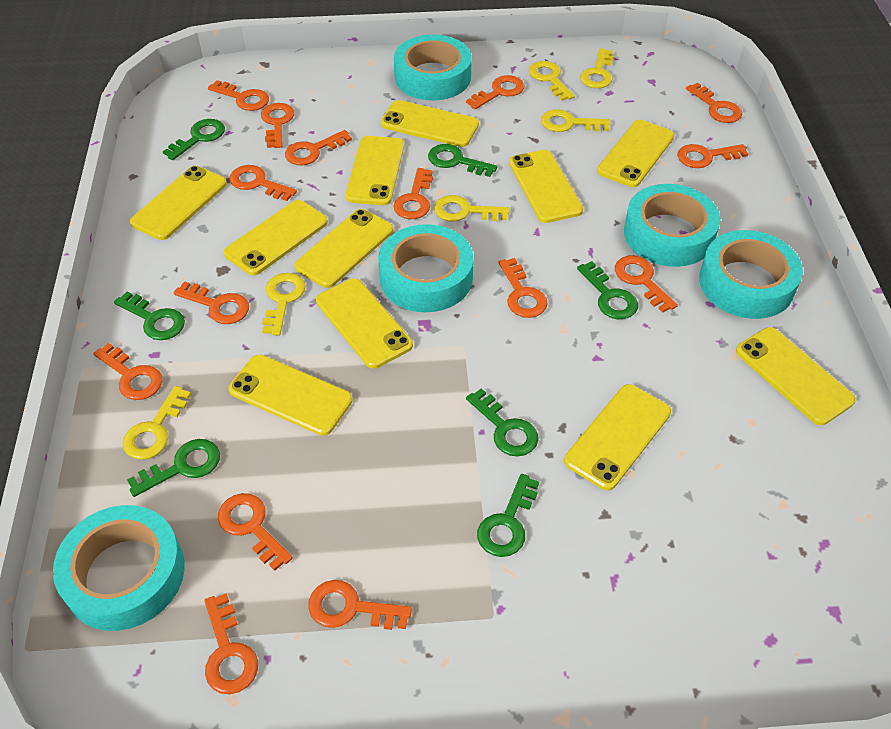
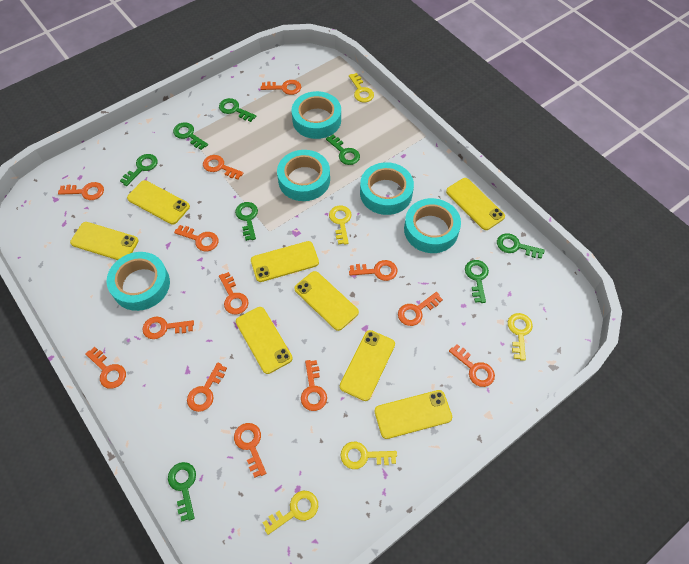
green key: [114,291,185,340] [127,439,220,497] [163,119,225,160] [428,144,497,177] [466,388,539,456] [477,474,539,557] [577,261,638,319] = 7 -> [120,154,158,186] [168,462,196,521] [173,122,208,150] [219,98,256,122] [235,202,258,241] [326,134,360,165] [465,260,489,303] [497,233,545,259] = 8
orange key: [93,343,162,400] [174,281,249,324] [204,593,258,694] [208,80,269,111] [218,493,293,571] [230,165,297,201] [261,103,294,148] [285,130,352,165] [308,580,412,630] [393,168,433,219] [466,75,524,110] [498,258,548,318] [615,255,678,313] [677,144,748,168] [686,83,742,123] = 15 -> [58,182,104,200] [85,347,126,389] [142,317,194,339] [174,225,219,251] [187,363,227,412] [203,155,243,180] [219,272,249,314] [234,423,266,478] [261,80,301,95] [301,360,327,411] [349,260,397,281] [398,292,443,326] [449,344,495,387] = 13
yellow key: [123,386,191,460] [262,273,306,335] [434,195,510,222] [529,61,575,101] [541,109,610,132] [580,48,613,88] = 6 -> [262,491,318,535] [329,206,352,245] [341,442,397,469] [349,73,374,102] [508,313,533,361] = 5
yellow phone: [130,166,227,240] [224,200,328,276] [229,355,353,436] [294,209,394,288] [316,278,413,369] [345,136,404,205] [381,100,479,147] [509,150,583,223] [564,384,671,491] [597,120,674,187] [736,327,856,425] = 11 -> [70,222,138,260] [127,180,190,224] [236,307,293,374] [251,241,319,282] [294,271,359,331] [340,330,395,401] [375,390,452,439] [446,178,505,230] = 8

